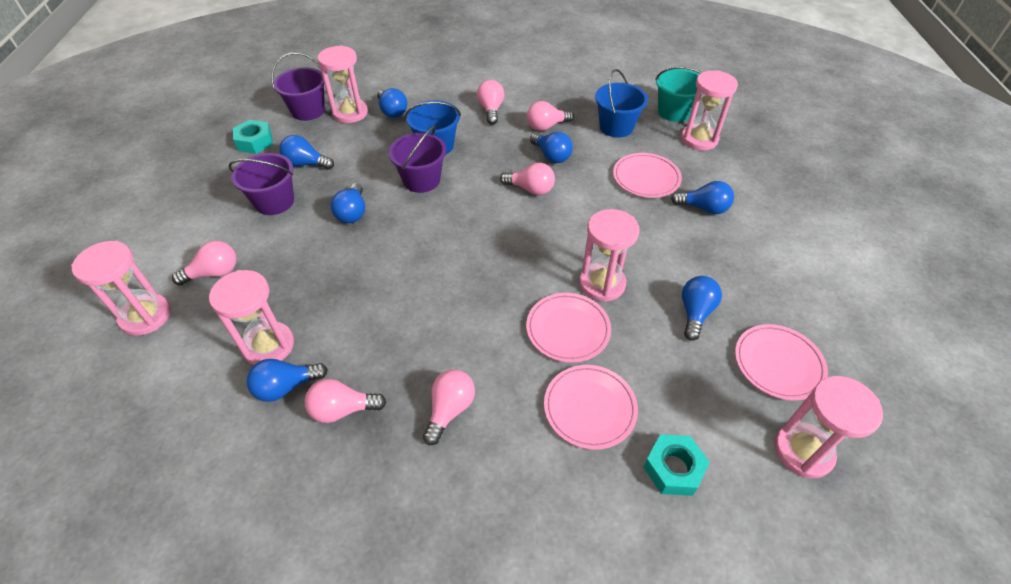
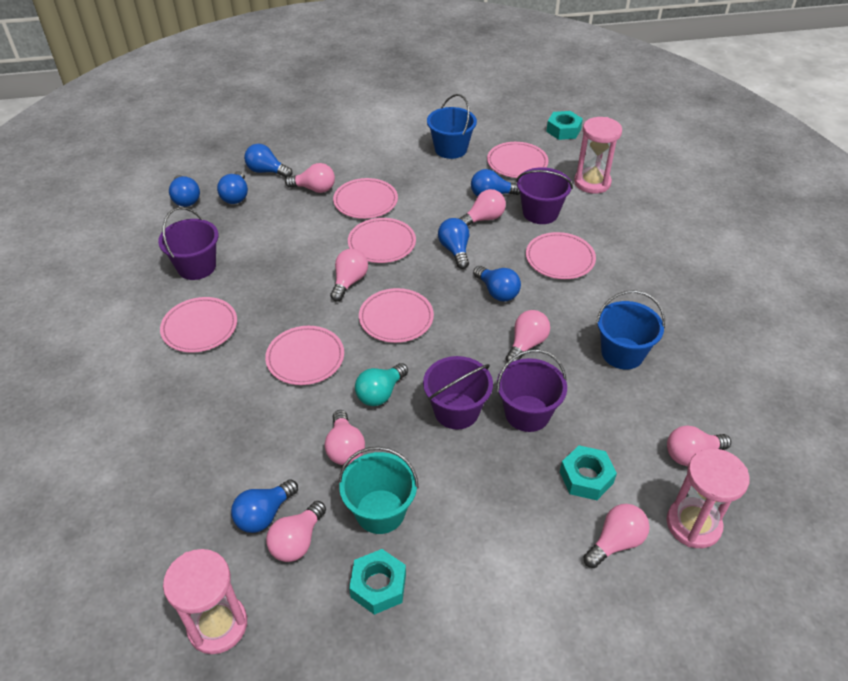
pink hourglass: [71,241,171,336] [209,270,294,365] [317,45,368,123] [579,209,640,302] [681,70,738,151] [775,376,883,478] = 6 -> [163,549,247,654] [574,117,622,194] [667,448,749,548] = 3
pink light bulb: [172,241,237,285] [305,379,386,423] [423,370,475,445] [477,80,504,125] [500,163,555,195] [527,101,574,131] = 6 -> [266,501,326,562] [285,163,335,193] [325,410,365,465] [330,249,368,302] [459,189,506,226] [506,310,550,362] [583,504,650,568] [667,425,731,466] = 8
pink plate: [526,293,611,363] [544,365,638,450] [613,153,682,198] [735,324,828,401] = 4 -> [160,297,237,353] [265,326,344,385] [333,178,398,219] [348,218,416,263] [359,288,434,343] [487,142,548,178] [526,232,596,279] = 7
purple bucket: [229,153,294,215] [271,52,325,121] [389,126,446,193] = 3 -> [158,207,218,280] [423,356,493,430] [497,349,567,432] [516,167,573,224] = 4
turquoise light bulb: none = 0 -> [355,363,408,406] = 1
turquoise nut: [233,120,273,154] [643,435,710,496] = 2 -> [349,549,406,615] [546,111,583,140] [560,445,617,500] = 3

